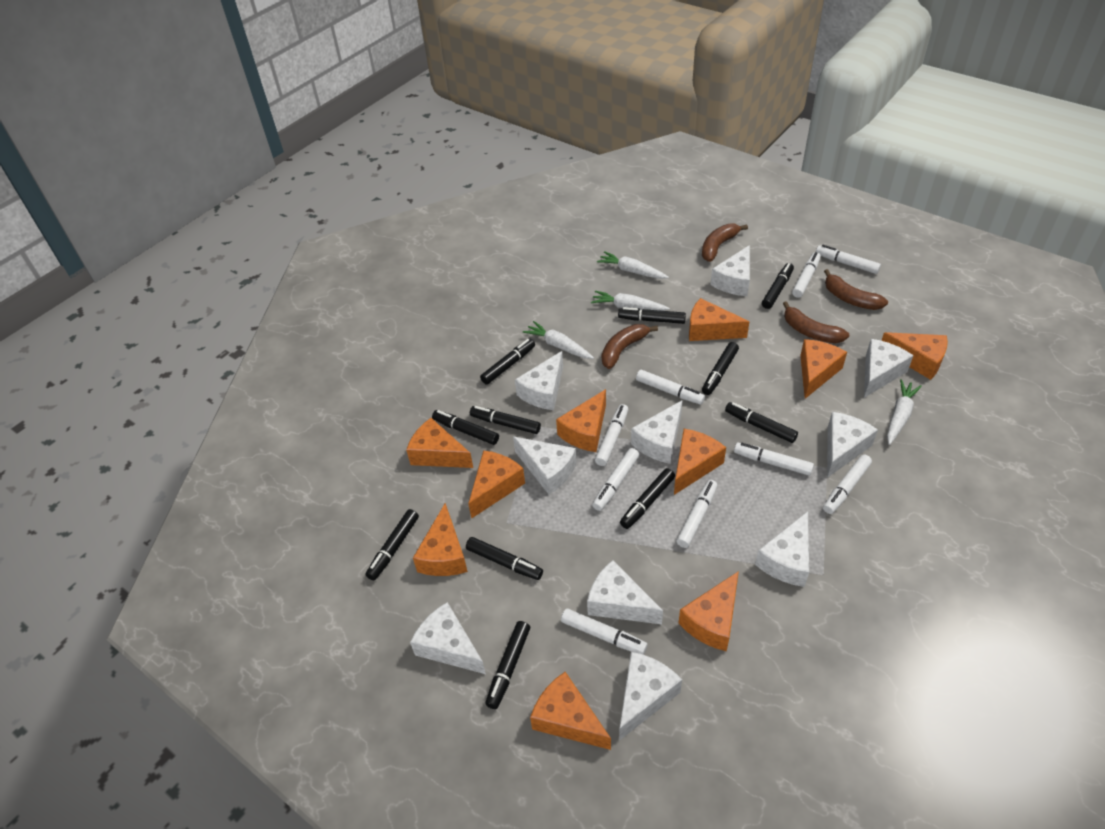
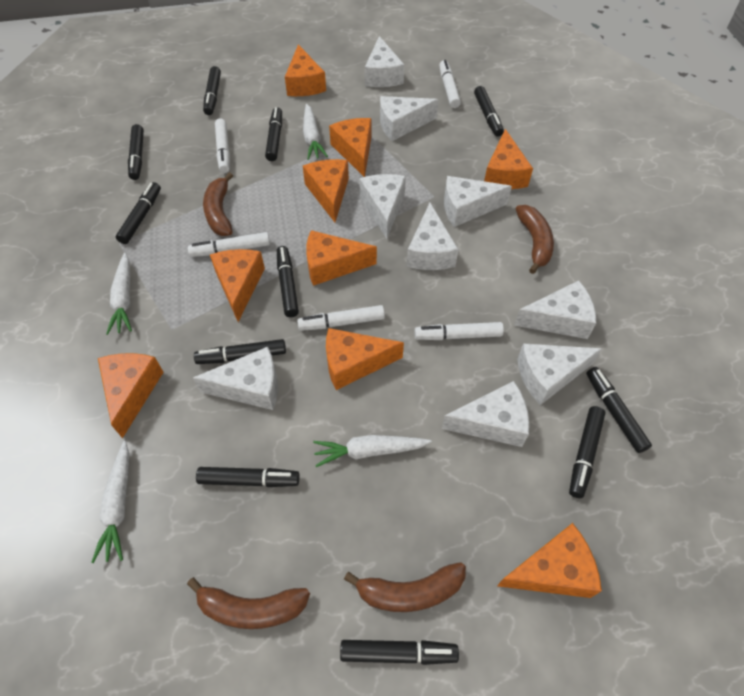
orange cheese: [406,418,473,468] [413,503,468,576] [468,450,525,519] [530,672,611,750] [556,389,606,452] [674,429,726,495] [679,571,739,651] [689,298,749,341] [800,339,847,399] [881,332,948,380] = 10 -> [98,353,163,438] [210,249,265,322] [285,44,326,96] [303,159,349,222] [306,230,377,286] [326,328,404,390] [329,118,371,177] [484,129,533,189] [497,523,602,598] = 9
white cheese: [410,602,486,674] [513,437,577,494] [515,351,563,410] [587,560,663,624] [619,652,682,741] [631,400,683,464] [710,245,750,296] [755,511,809,587] [827,412,878,478] [864,339,914,398] = 10 -> [193,347,278,410] [359,174,406,239] [365,36,405,87] [380,96,439,141] [406,203,459,270] [442,381,529,447] [444,176,512,227] [514,281,596,339] [517,343,602,405] = 9
white marker: [561,608,648,655] [592,448,639,511] [595,404,628,466] [636,370,705,405] [676,480,717,548] [734,442,814,476] [792,252,821,298] [816,245,881,274] [823,454,872,514] = 9 -> [188,232,270,257] [215,118,230,173] [297,305,385,331] [414,322,504,340] [439,60,461,108] = 5

